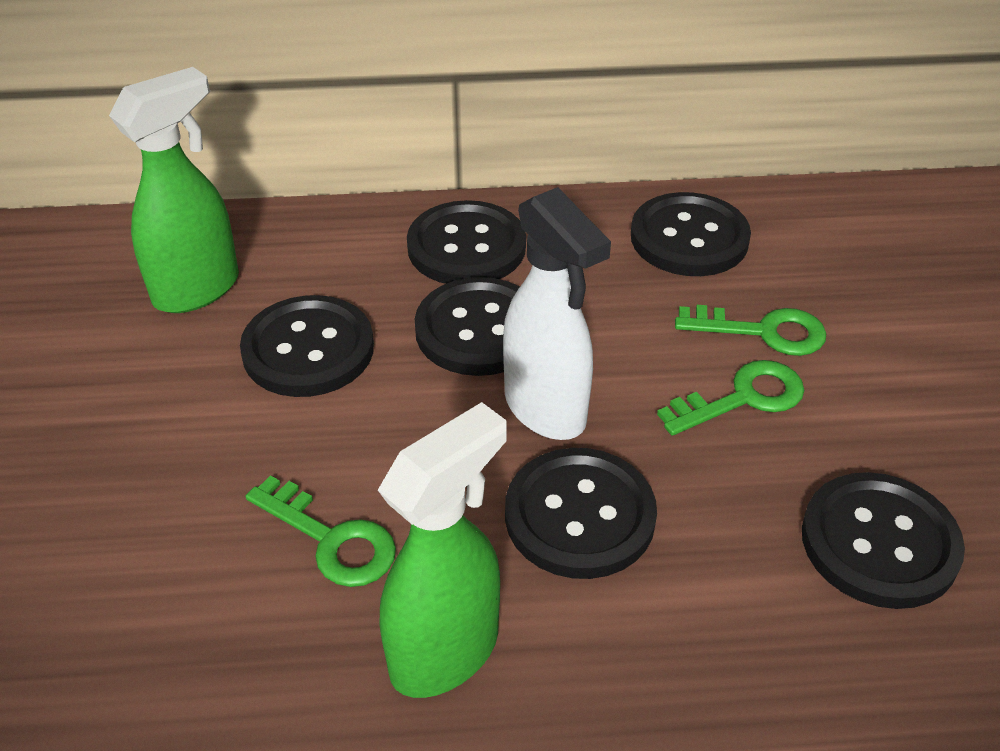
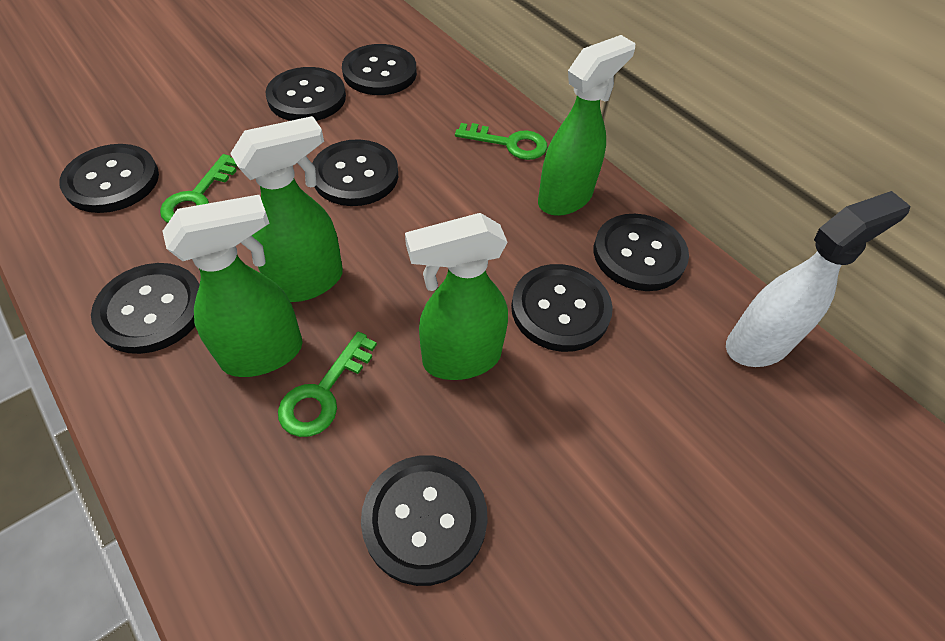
black button: [240,295,374,397] [407,200,526,284] [415,277,520,376] [505,448,657,579] [631,192,751,276] [802,472,965,609] = 6 -> [59,144,159,213] [91,263,200,354] [265,67,346,121] [312,139,398,206] [342,44,417,95] [361,455,488,586] [511,264,613,352] [594,214,689,291] = 8
green spray bottle: [109,67,239,313] [378,402,507,698] = 2 -> [162,195,303,377] [230,116,343,302] [405,213,508,380] [538,35,635,216] = 4

